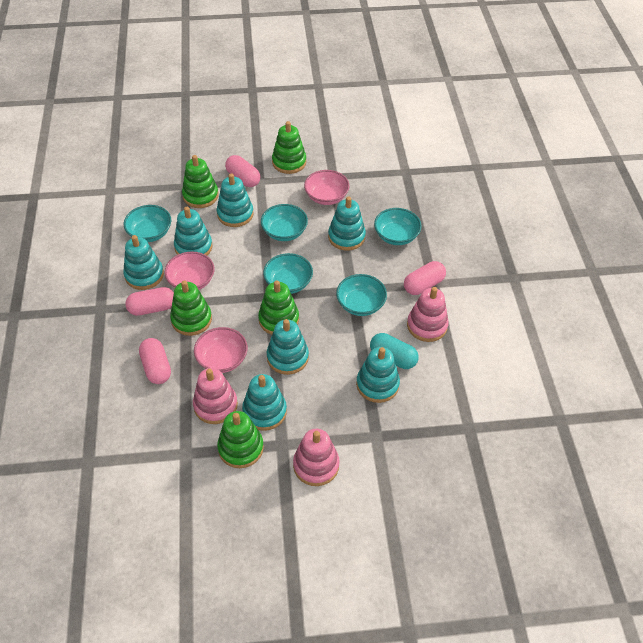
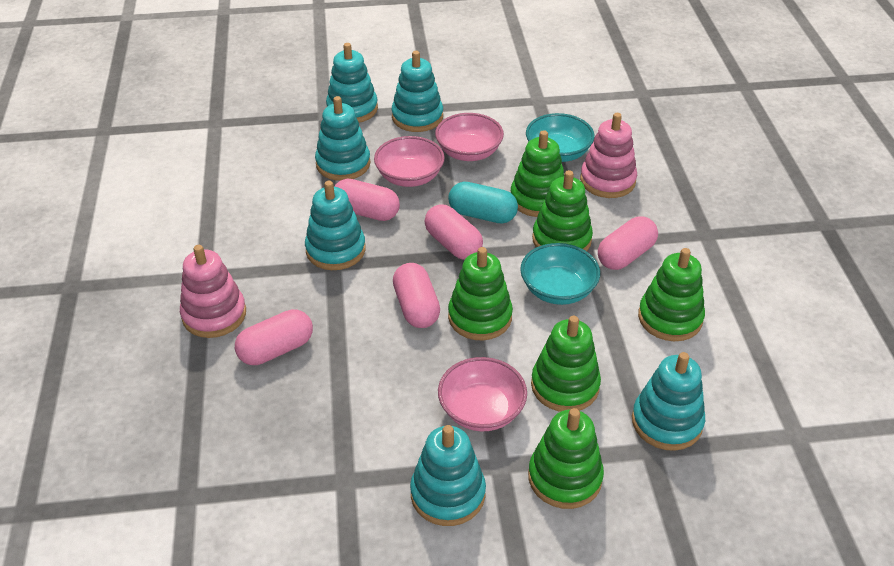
green stacking toy: [170,280,212,336] [182,155,218,208] [217,411,264,468] [258,280,299,335] [272,121,306,174] = 5 -> [448,247,513,340] [511,130,564,217] [528,408,604,509] [531,316,601,412] [532,170,593,251] [638,248,705,341] = 6
pink capsule: [125,287,174,316] [139,338,171,384] [225,155,260,187] [404,261,446,295] = 4 -> [235,309,313,365] [334,179,400,221] [393,263,440,328] [425,204,483,260] [598,216,658,270] = 5
pink stacking toy: [193,368,238,424] [293,429,340,486] [407,287,449,342] = 3 -> [180,245,246,338] [580,113,637,198] = 2
turquoise bowl: [124,205,171,242] [261,204,308,241] [263,253,313,294] [336,274,387,316] [374,208,422,245] = 5 -> [520,243,600,305] [526,113,595,162] = 2
turquoise stacking toy: [123,235,164,290] [174,207,212,256] [217,173,254,227] [242,374,287,431] [267,319,309,375] [328,197,366,251] [356,347,400,403] = 7 -> [305,181,366,270] [315,96,371,181] [326,43,378,123] [391,51,443,132] [410,425,486,526] [632,352,705,451] = 6

